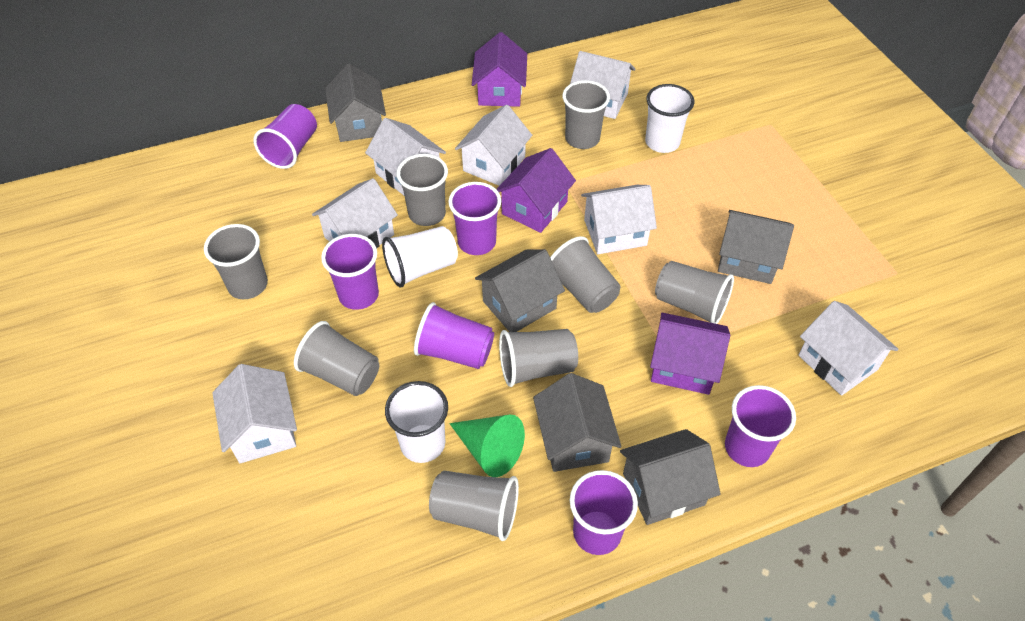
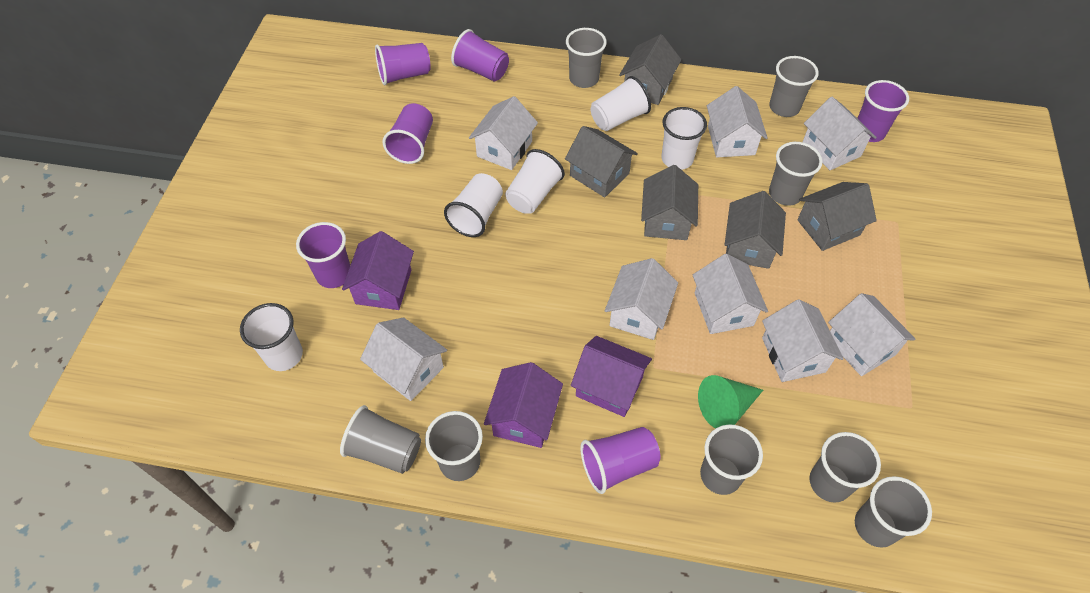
white cup: [382,226,458,288] [385,381,448,463] [645,84,694,153] = 3 -> [240,303,303,371] [444,173,503,237] [505,149,565,214] [591,76,651,131] [661,107,707,170] = 5
white house: [212,364,297,463] [312,178,398,248] [365,118,446,195] [455,105,532,186] [570,51,635,119] [581,185,657,254] [799,301,899,396] = 7 -> [360,317,447,401] [469,96,538,170] [605,258,678,340] [693,254,768,334] [707,86,768,157] [762,299,844,382] [803,97,877,170] [828,293,915,376] = 8

